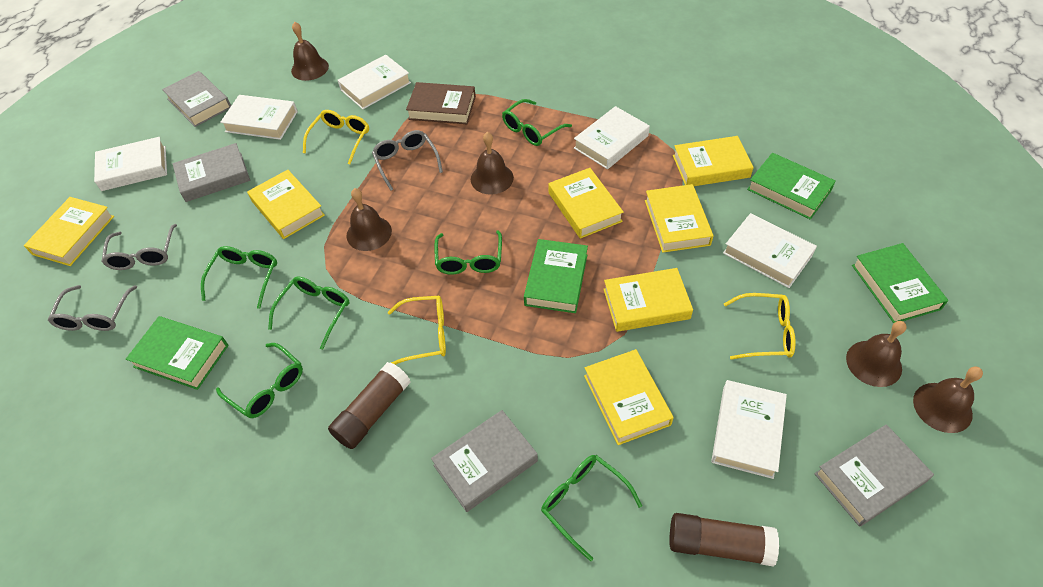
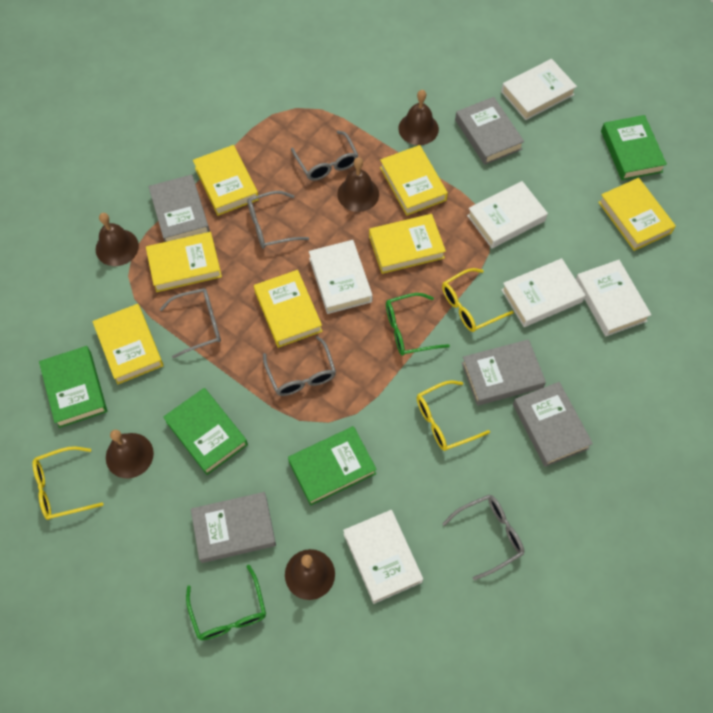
brown book: [406,82,476,124] = 1 -> none = 0
brown glue stick: [328,362,411,449] [669,513,779,566] = 2 -> none = 0
green glasses: [201,246,277,309] [216,343,303,418] [268,277,350,350] [434,230,502,275] [502,99,572,146] [541,455,642,561] = 6 -> [186,565,266,640] [386,293,450,356] = 2
grey book: [162,71,231,127] [173,143,250,202] [431,410,538,512] [814,424,934,527] = 4 -> [148,174,210,242] [191,492,276,563] [455,97,524,165] [462,339,546,406] [513,382,593,467] = 5
grey glasses: [48,285,137,331] [101,224,177,270] [372,130,443,191] = 3 -> [160,288,221,359] [247,191,309,249] [263,336,336,396] [291,131,359,181] [443,494,524,580] = 5

